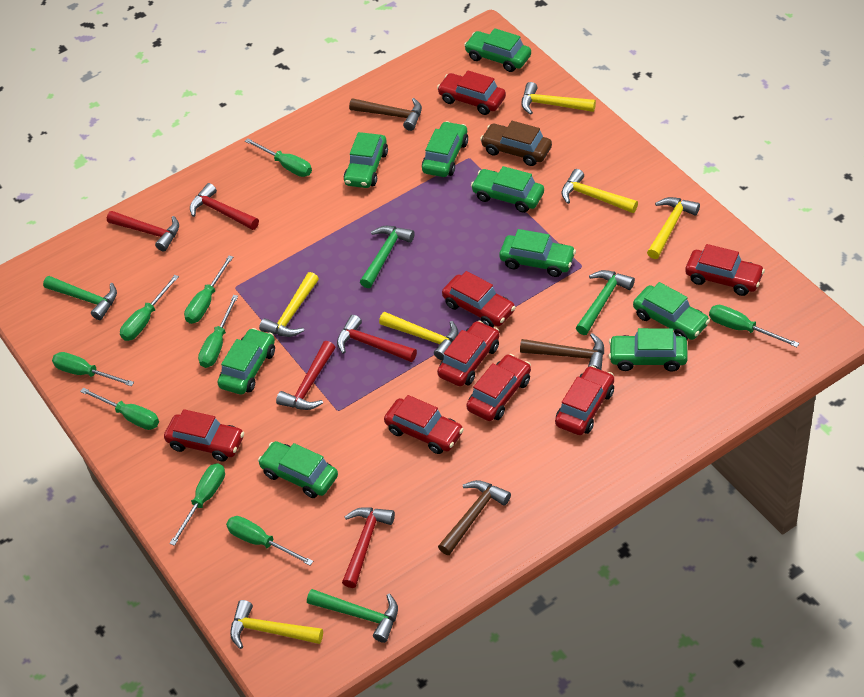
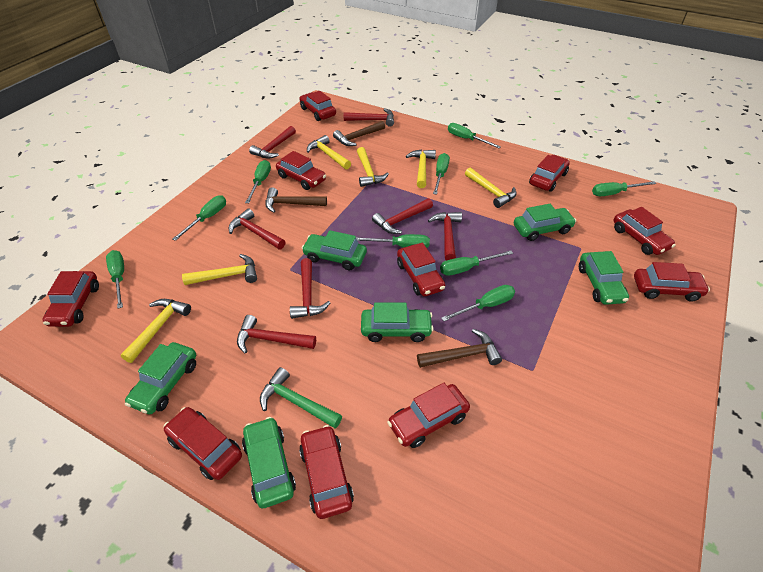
brown car: [480,121,552,166] = 1 -> none = 0
green car: [217,328,275,395] [258,441,338,498] [344,132,388,188] [422,121,468,177] [464,28,531,72] [471,166,544,213] [499,229,576,277] [609,328,688,372] [633,282,710,340] = 9 -> [125,342,196,414] [242,417,296,508] [301,230,367,270] [361,303,434,342] [514,204,576,241] [579,251,629,305] = 6
green hammer: [43,276,117,320] [307,589,398,643] [360,226,415,288] [576,270,635,335] = 4 -> [260,367,342,429] = 1
red car: [164,409,244,462] [384,395,464,454] [437,71,506,115] [437,321,500,386] [442,271,516,327] [466,354,531,421] [555,366,614,435] [685,244,765,296] = 8 -> [42,271,99,327] [163,407,242,480] [276,151,326,190] [299,91,336,121] [299,425,354,519] [387,383,470,448] [397,243,445,296] [529,155,570,192] [613,207,676,255] [634,262,710,302] = 10
red hammer: [107,211,179,251] [190,183,259,230] [276,341,335,410] [337,315,417,362] [342,507,395,588] = 5 -> [229,208,285,249] [237,315,316,353] [249,126,296,159] [290,258,330,319] [344,108,394,127] [372,198,433,234] [428,212,462,261] = 7

